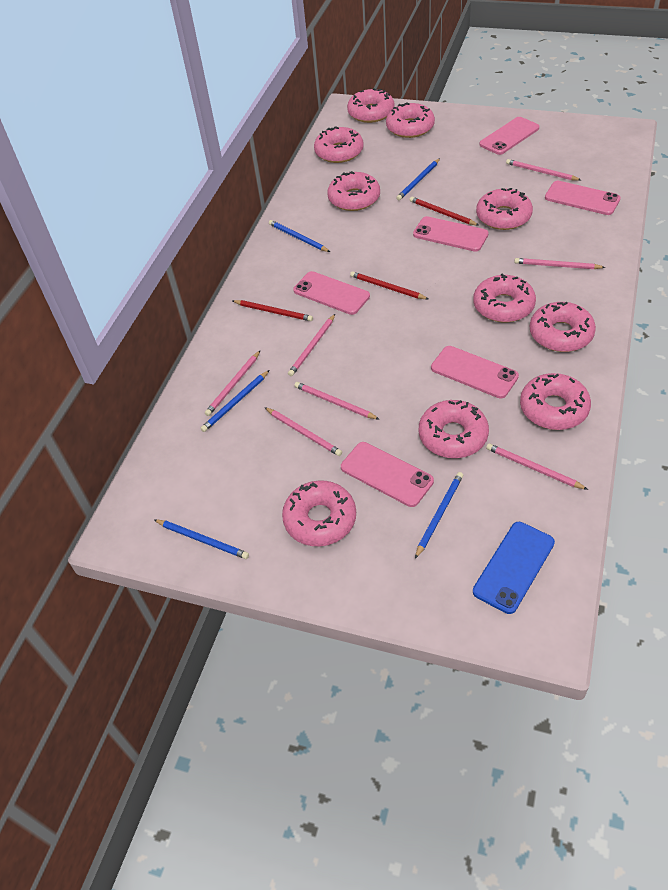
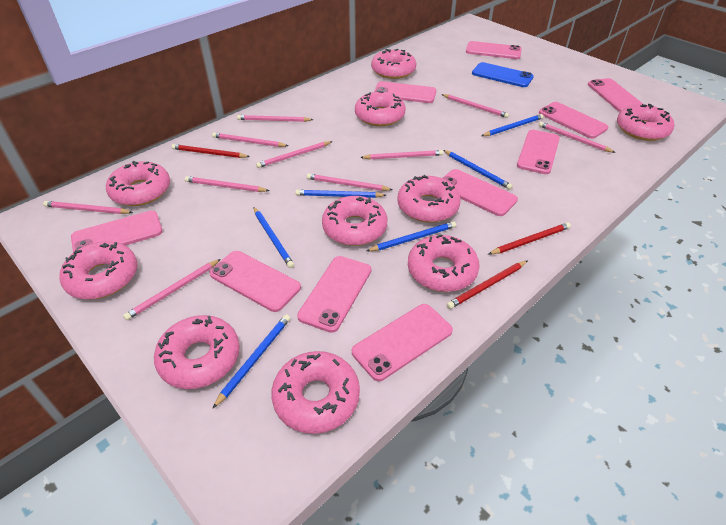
blue pencil: [154,519,249,559] [201,370,270,432] [269,220,330,252] [396,159,440,200] [415,472,463,559] = 5 -> [212,314,290,409] [254,207,294,268] [295,190,386,198] [367,221,456,251] [443,150,513,190] [481,114,544,136] = 6
pink pencil: [205,350,261,416] [264,407,342,456] [288,314,335,376] [294,382,380,420] [486,443,588,490] [506,159,581,181] [514,258,606,269] = 7 -> [43,201,133,214] [123,259,221,320] [185,176,269,192] [212,133,288,147] [237,115,313,122] [256,141,333,168] [306,174,393,191] [360,150,443,159] [441,94,509,118] [539,122,616,153] = 10
pink phone: [293,271,370,315] [341,442,434,507] [413,216,489,252] [431,346,519,398] [479,117,539,155] [545,181,621,215] = 6 -> [71,211,163,252] [209,251,301,312] [297,256,371,333] [352,304,453,381] [374,81,436,103] [443,169,518,216] [466,41,522,59] [517,130,560,174] [539,102,608,139] [588,78,643,112] = 10

